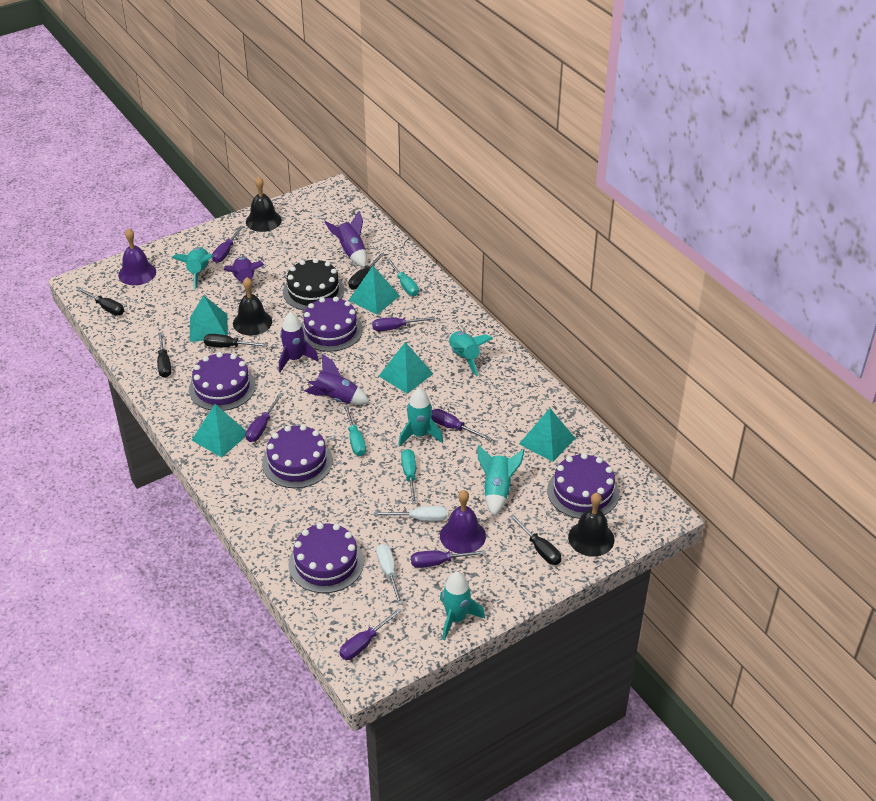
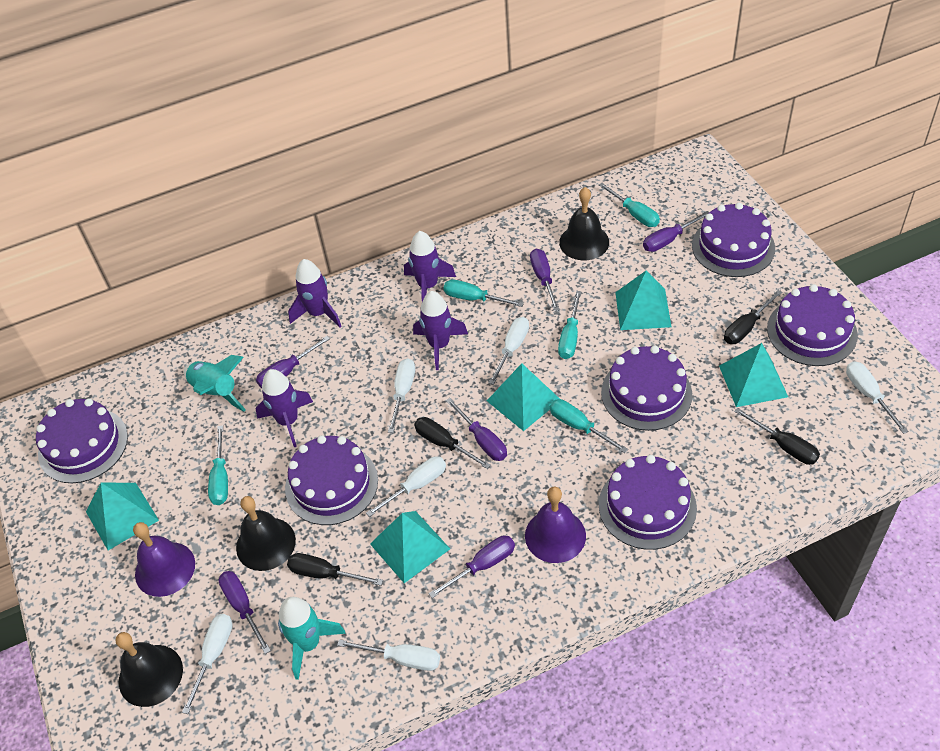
black cake: [283,258,344,311] = 1 -> none = 0
black screwdriver: [76,287,124,316] [157,332,171,378] [204,334,268,347] [349,253,385,289] [510,515,561,565] = 5 -> [287,553,383,586] [414,417,491,469] [724,290,783,344] [734,408,820,465] = 4
purple cake: [189,352,256,411] [262,425,333,488] [288,523,364,593] [301,297,363,352] [547,453,619,519] = 5 -> [36,398,128,483] [285,435,378,525] [599,455,697,550] [601,346,692,431] [692,203,775,277] [767,284,858,366] = 6
turquoise rocket: [172,247,213,290] [399,388,443,446] [440,572,485,640] [449,331,493,376] [478,445,525,516] = 5 -> [184,355,246,412] [278,597,346,680] = 2
turquoise screwdriver: [344,406,366,456] [387,259,419,296] [401,449,417,504] = 3 -> [208,426,228,505] [443,279,524,307] [550,399,628,453] [558,291,582,359] [599,183,660,227] = 5
white screwdriver: [374,506,447,521] [376,544,403,605] = 2 -> [182,614,233,714] [337,639,440,671] [366,456,446,517] [388,358,415,433] [489,317,529,385] [846,361,908,434] = 6

